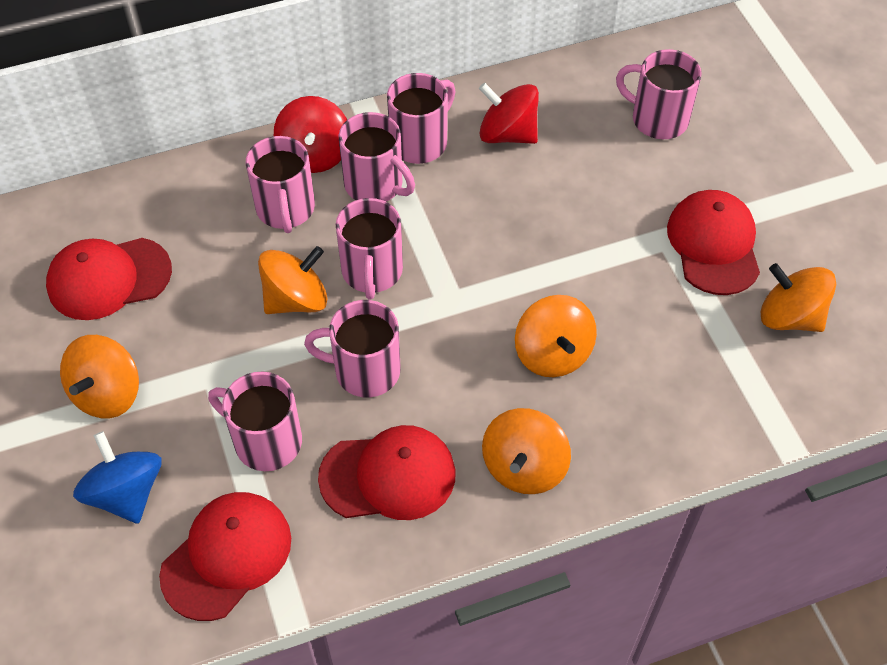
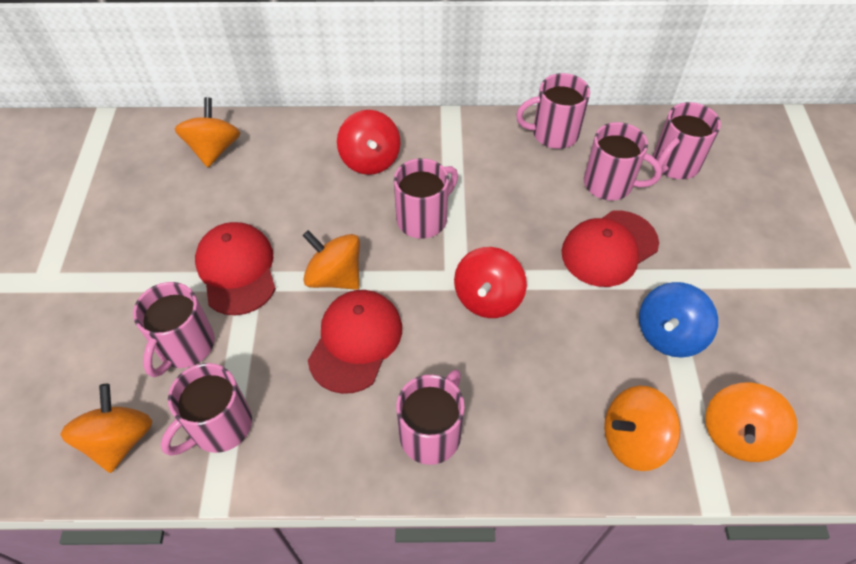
red cap: [46,238,172,320] [159,492,291,621] [318,425,456,520] [667,190,760,295] = 4 -> [195,222,276,315] [308,290,402,394] [561,210,659,287] = 3

